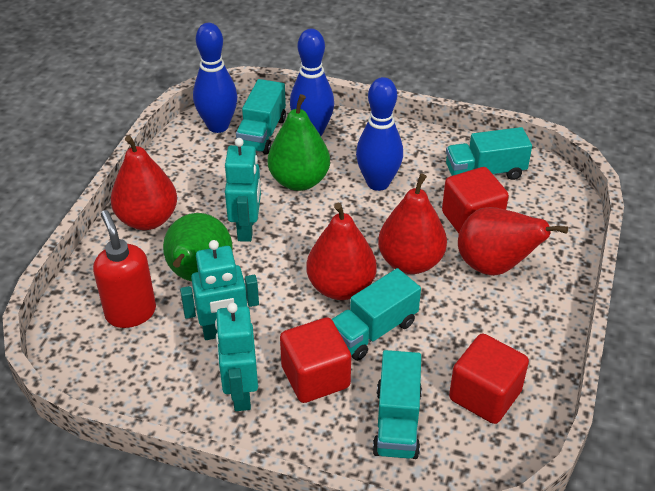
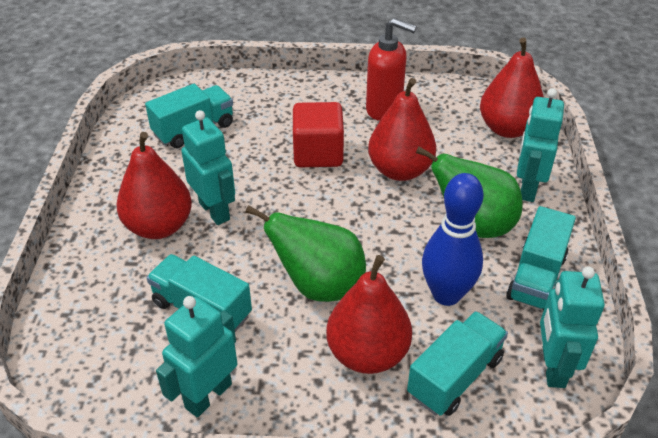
blue bowling pin: [193,23,237,133] [290,29,334,136] [356,77,403,191] = 3 -> [422,173,483,306] = 1
red cube: [280,317,351,403] [442,167,509,233] [449,334,529,424] = 3 -> [293,102,344,167] = 1
turquoise robot: [180,240,259,340] [215,302,258,411] [225,138,261,242] = 3 -> [156,296,238,417] [181,110,235,225] [517,88,564,202] [540,266,605,388] = 4

